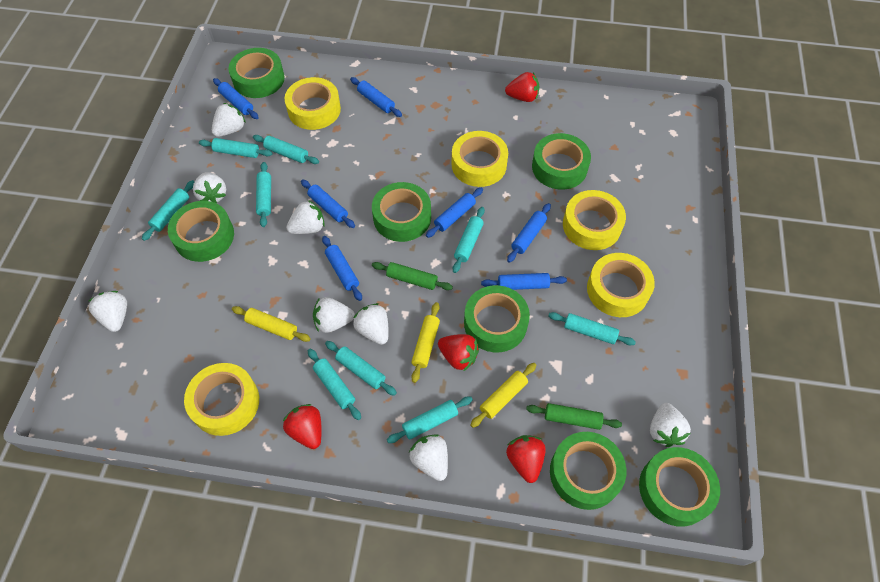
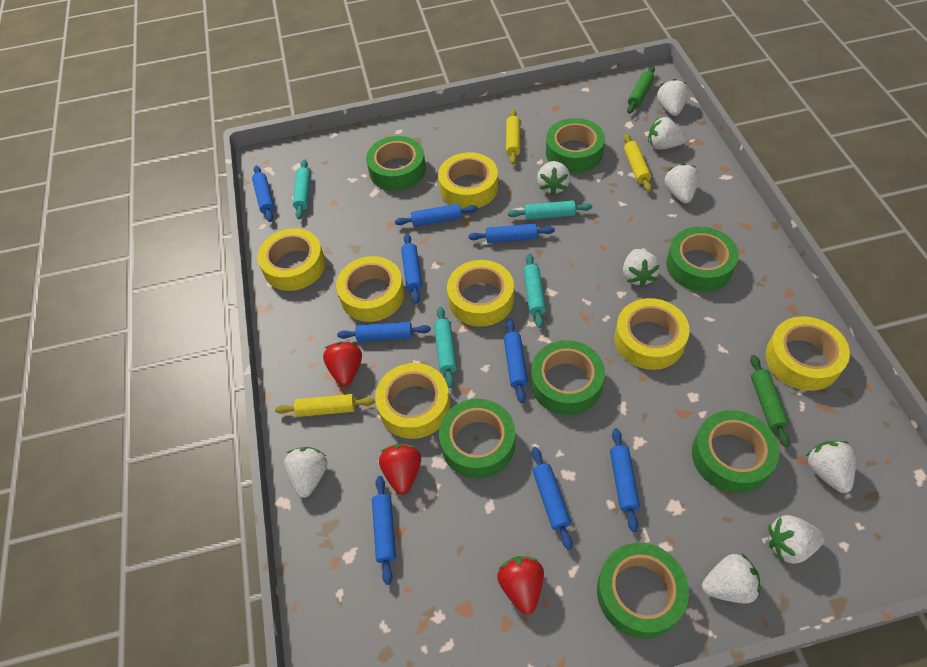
blue rolling pin: [213,78,259,119] [301,179,355,228] [322,236,362,301] [350,77,402,117] [426,188,483,238] [481,273,567,290] [507,203,551,263] = 7 -> [252,166,275,222] [337,322,431,342] [372,476,396,585] [395,204,478,227] [401,233,422,303] [468,224,555,243] [504,319,528,403] [532,447,573,550] [610,428,640,532] = 9
red strawberry: [283,404,322,449] [438,334,479,371] [505,72,540,102] [506,435,546,483] = 4 -> [323,342,362,387] [379,444,421,495] [497,556,544,615] = 3
turquoise rolling pin: [142,180,195,241] [199,138,273,158] [253,135,319,164] [256,162,271,227] [308,349,361,420] [325,341,397,396] [387,397,473,443] [453,207,485,273] [548,312,636,345] = 9 -> [293,159,311,219] [434,307,457,388] [508,200,592,220] [523,253,546,328] = 4
white strawberry: [88,291,127,332] [193,172,226,203] [212,103,246,137] [286,200,325,234] [313,297,355,333] [353,303,389,345] [409,434,448,481] [650,403,691,447] = 8 -> [284,447,327,498] [537,161,570,195] [623,249,660,288] [648,117,686,150] [657,79,689,116] [664,163,699,203] [702,554,760,603] [768,515,825,564] [806,441,856,493] = 9
yellow tape: [184,363,259,436] [284,77,341,130] [452,131,508,187] [563,190,626,250] [587,253,655,317] = 5 -> [257,228,325,291] [336,256,404,322] [375,363,450,439] [438,152,498,209] [447,260,514,327] [615,298,690,370] [766,316,850,391] = 7

